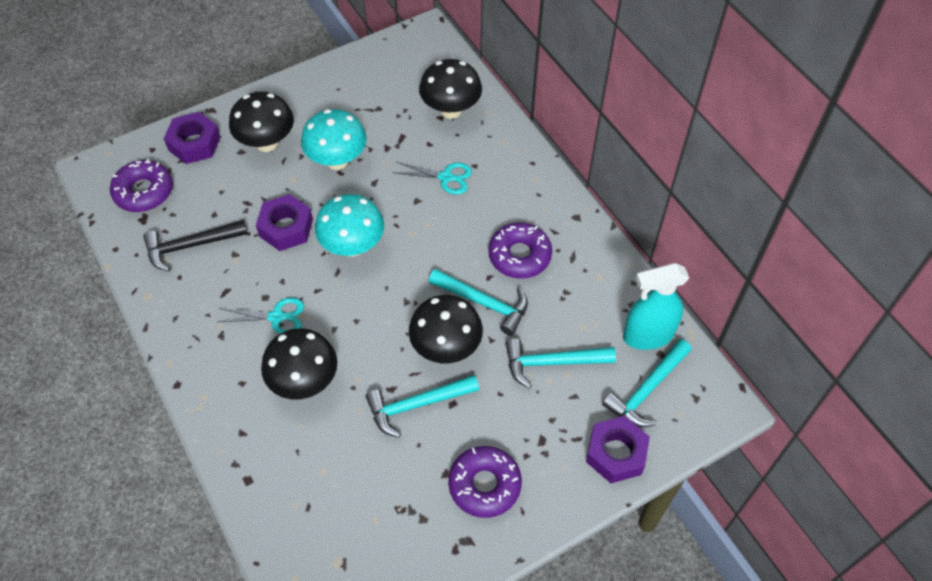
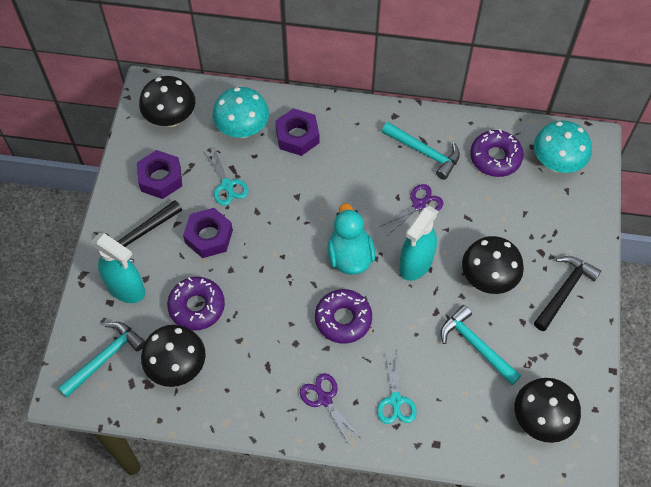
black hammer: [143,220,248,271] = 1 -> [105,200,182,263] [534,256,601,331] = 2
purple scissors: none = 0 -> [300,373,360,444] [379,184,443,235] = 2
turquoise duck: none = 0 -> [327,203,375,275] = 1
turquoise hammer: [366,375,479,438] [429,269,528,336] [505,339,616,389] [602,339,691,427] = 4 -> [58,322,145,397] [382,122,460,180] [441,305,521,385] = 3
turquoise spray bottle: [623,263,689,350] = 1 -> [92,233,145,303] [399,206,438,281] = 2

